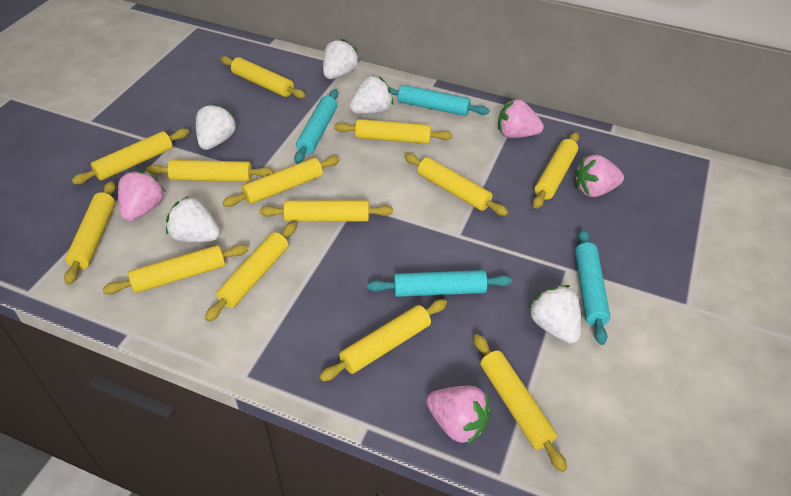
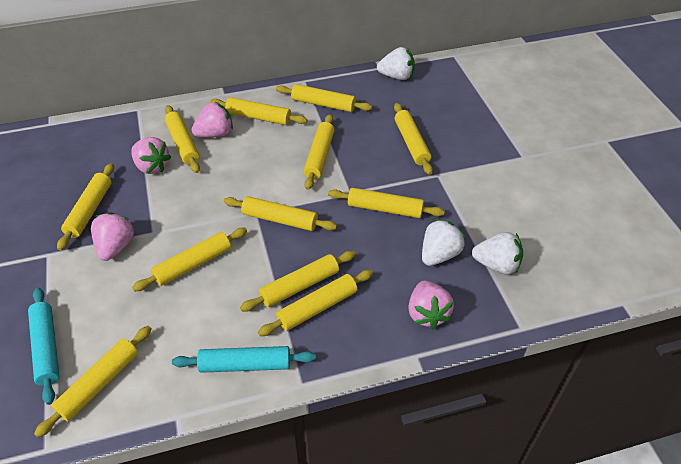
turquoise rolling pin: [294,89,338,164] [367,270,512,297] [389,85,490,116] [575,229,610,345] = 4 -> [28,288,60,405] [172,346,316,373] = 2
white strawberry: [166,196,220,242] [196,104,237,150] [323,39,359,79] [350,76,394,114] [528,285,581,344] = 5 -> [377,47,415,80] [422,219,465,266] [472,232,523,274] = 3
yellow rolling pin: [64,181,115,285] [72,128,189,184] [102,244,248,294] [146,160,274,182] [205,222,297,322] [220,56,306,99] [222,156,340,207] [259,200,393,222] [319,299,447,382] [334,119,453,144] [404,153,508,216] [474,334,567,472] [533,132,579,209] = 13 -> [34,326,152,438] [57,163,114,251] [132,228,247,291] [165,105,200,173] [210,97,307,125] [224,196,337,231] [240,251,355,312] [258,270,373,336] [276,84,372,112] [304,114,334,190] [328,188,445,218] [394,103,433,175] = 12

